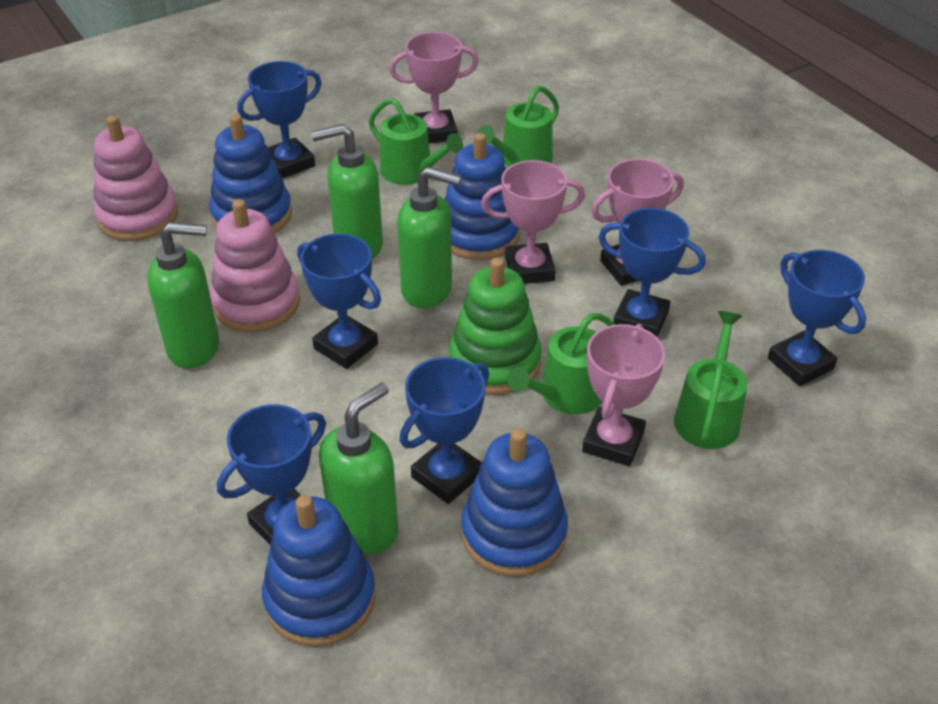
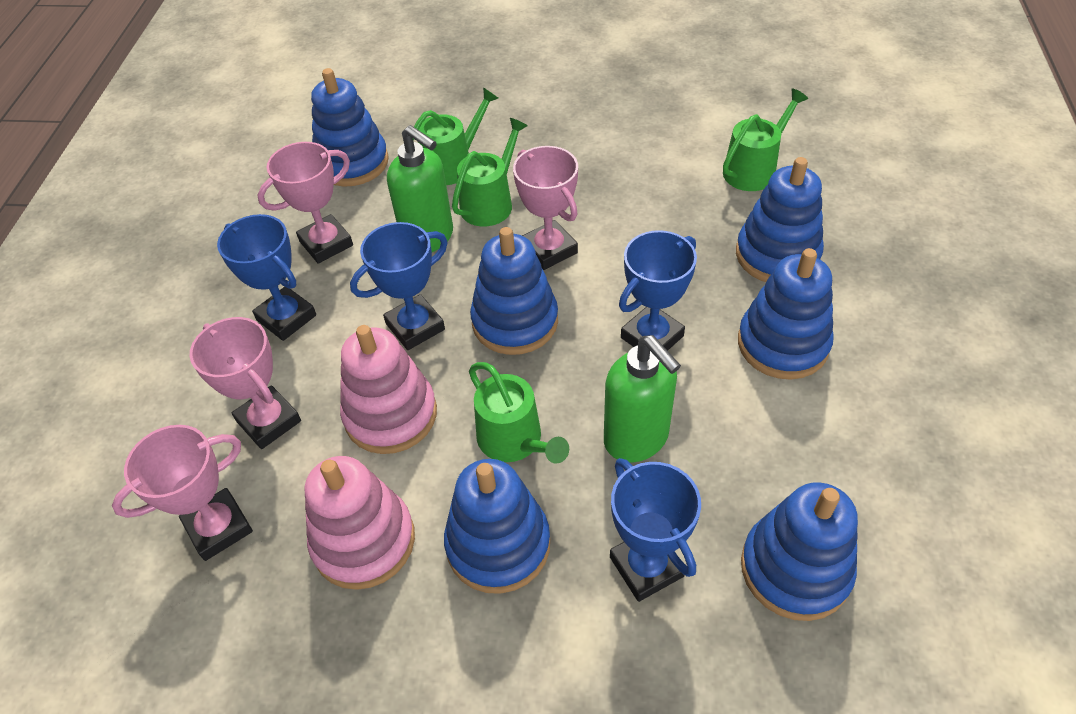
blue stacking toy: [209,114,292,233] [262,495,376,647] [444,133,520,260] [461,428,568,577] = 4 -> [311,68,389,186] [444,459,550,594] [470,227,558,355] [736,157,824,282] [738,248,834,380] [741,482,858,621] = 6
blue trophy: [217,404,326,545] [237,61,322,179] [297,233,381,369] [400,357,489,504] [598,208,706,337] [768,250,866,386] = 6 -> [217,214,316,341] [350,222,448,350] [610,458,701,602] [619,230,697,351] = 4
green soap dispenser: [147,222,219,369] [311,124,383,259] [319,383,398,554] [397,167,461,308] = 4 -> [387,125,453,252] [604,335,681,462] = 2
green stacking toy: [449,258,542,395] = 1 -> none = 0

